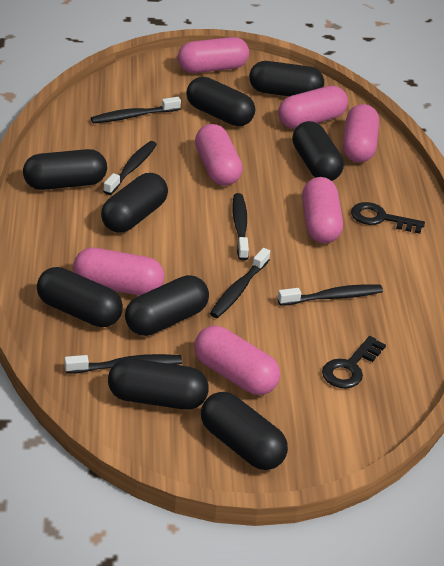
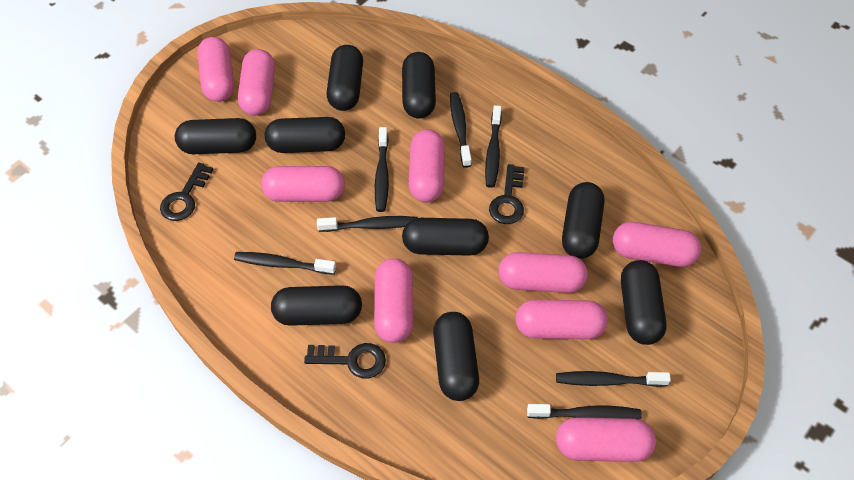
black key: [322,336,386,388] [351,202,425,234] = 2 -> [160,163,214,221] [304,343,386,378] [489,164,525,224] = 3
black toothbrush: [64,354,182,374] [91,97,181,123] [103,141,157,195] [210,248,270,318] [232,193,249,261] [278,284,383,306] = 6 -> [234,252,336,275] [317,216,418,232] [375,127,389,212] [450,92,472,168] [485,105,502,188] [527,404,642,419] [556,371,671,387] = 7
pink capsule: [73,248,164,296] [178,37,249,73] [194,326,280,395] [195,124,243,186] [278,86,348,129] [302,177,343,243] [343,104,379,163] = 7 -> [197,37,234,102] [238,49,275,116] [261,166,345,202] [374,258,413,343] [409,129,445,202] [498,252,588,293] [516,300,608,339] [556,417,656,462] [613,222,701,267] = 9

